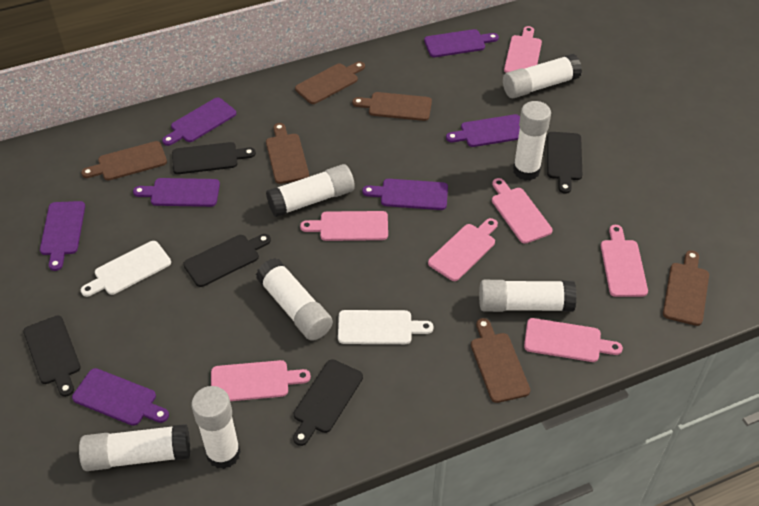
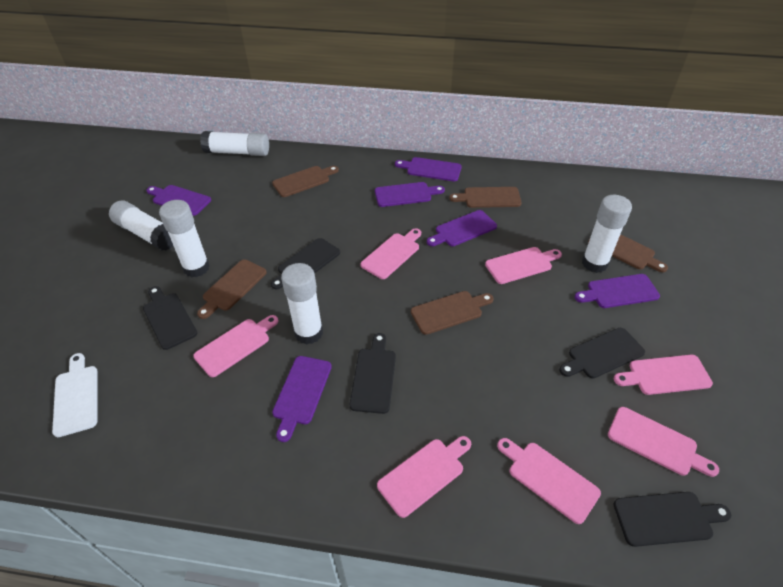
brown cutting board: [81,141,167,180] [266,123,309,184] [295,61,365,104] [352,92,432,121] [471,318,530,403] [663,250,709,326] = 6 -> [197,259,267,319] [272,166,339,197] [411,291,494,335] [449,187,522,208] [588,234,668,272] = 5
purple cutting board: [40,201,85,271] [72,368,169,426] [133,178,220,207] [162,98,236,146] [362,179,448,210] [424,29,499,57] [446,114,520,147] = 7 -> [146,185,211,216] [272,356,332,442] [375,182,445,207] [395,157,462,182] [427,210,497,246] [575,274,660,308] = 6
white cutting board: [81,241,171,297] [338,310,434,344] = 2 -> [52,353,98,437] = 1
white glue stick: [79,424,190,471] [191,386,241,469] [256,258,333,341] [266,164,355,217] [479,280,577,312] [503,54,582,98] [513,101,551,181] = 7 -> [109,200,173,251] [159,200,210,277] [200,131,269,156] [281,263,323,345] [582,195,632,273] = 5

